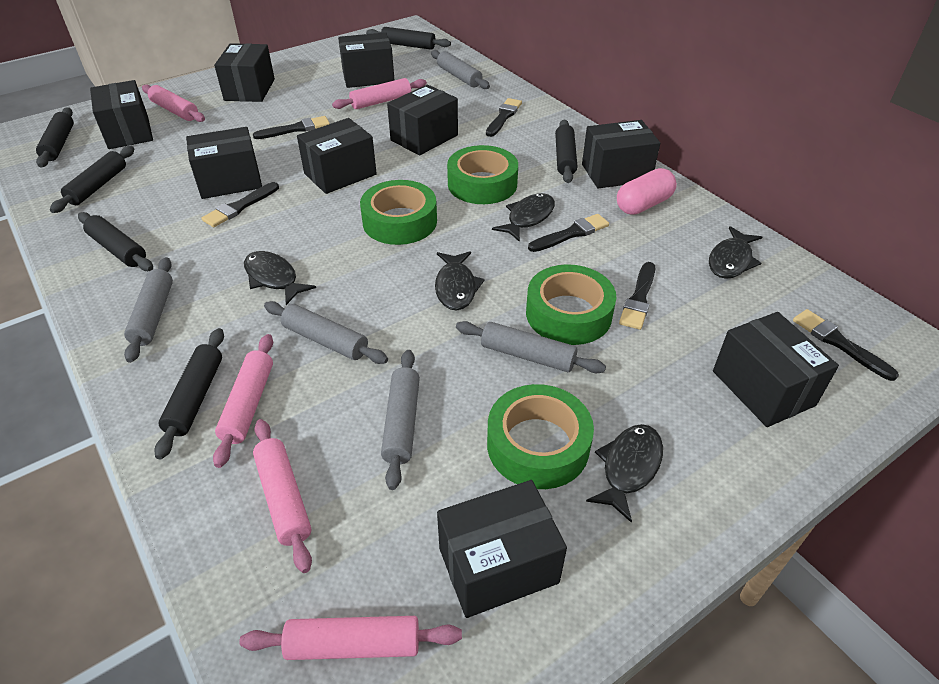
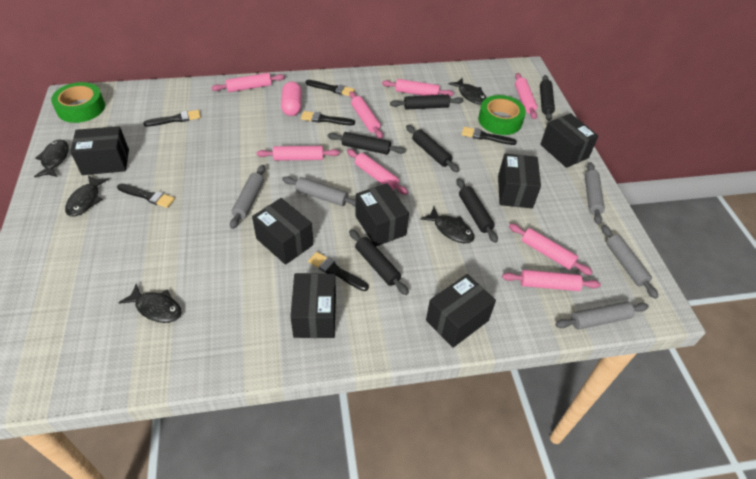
black box: [90,80,153,149] [186,127,262,199] [214,43,275,102] [297,118,377,194] [338,32,395,88] [387,85,458,155] [437,480,567,618] [582,120,660,189] [713,312,839,427] = 9 -> [70,126,129,175] [252,198,313,265] [290,273,336,338] [355,183,409,246] [426,274,496,348] [498,154,541,208] [540,113,598,168] = 7
green tape: [360,180,437,245] [447,145,518,204] [487,384,594,489] [526,264,616,345] = 4 -> [51,82,105,123] [478,95,526,135] = 2
pink rolling pin: [142,85,205,122] [213,334,273,468] [239,616,462,660] [253,419,312,573] [332,78,427,109] = 5 -> [211,73,285,92] [257,146,340,161] [347,149,408,195] [349,91,383,139] [382,79,454,97] [502,270,601,291] [509,224,593,275] [515,73,537,119] = 8

